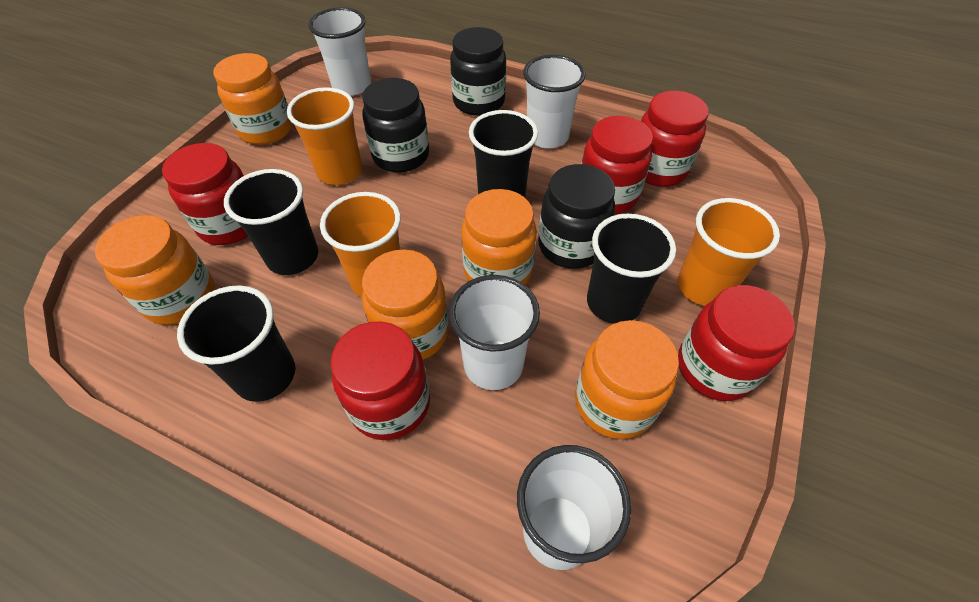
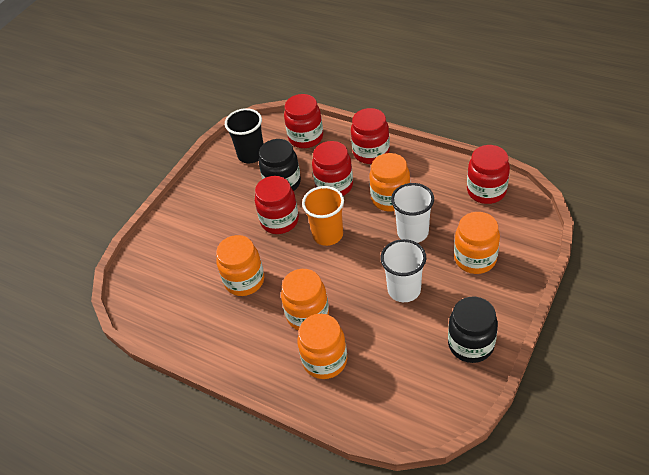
black cup: [177,285,296,402] [224,169,318,275] [469,110,538,197] [587,214,676,324] = 4 -> [225,108,264,163] = 1
black jar: [362,78,429,173] [450,27,506,116] [538,164,615,269] = 3 -> [259,139,301,191] [448,297,498,363] = 2
orange cup: [287,87,362,185] [320,192,401,298] [678,198,780,306] = 3 -> [302,186,344,246] = 1
white cup: [308,7,371,96] [449,275,540,390] [517,445,631,570] [523,55,586,149] = 4 -> [381,239,426,302] [391,183,434,243] = 2

